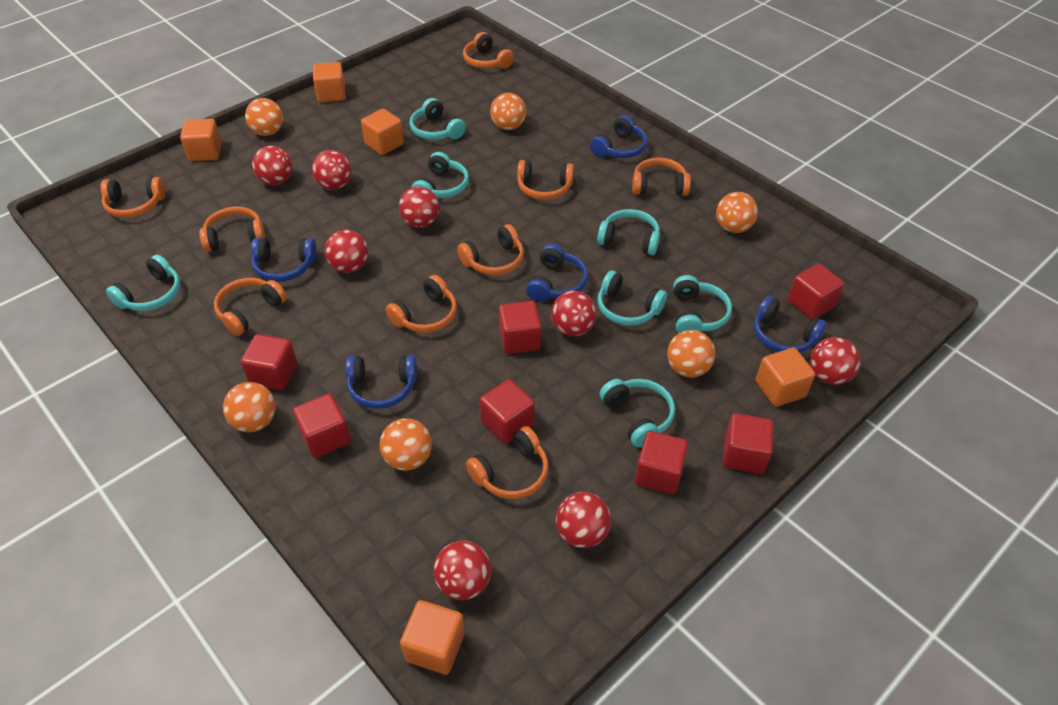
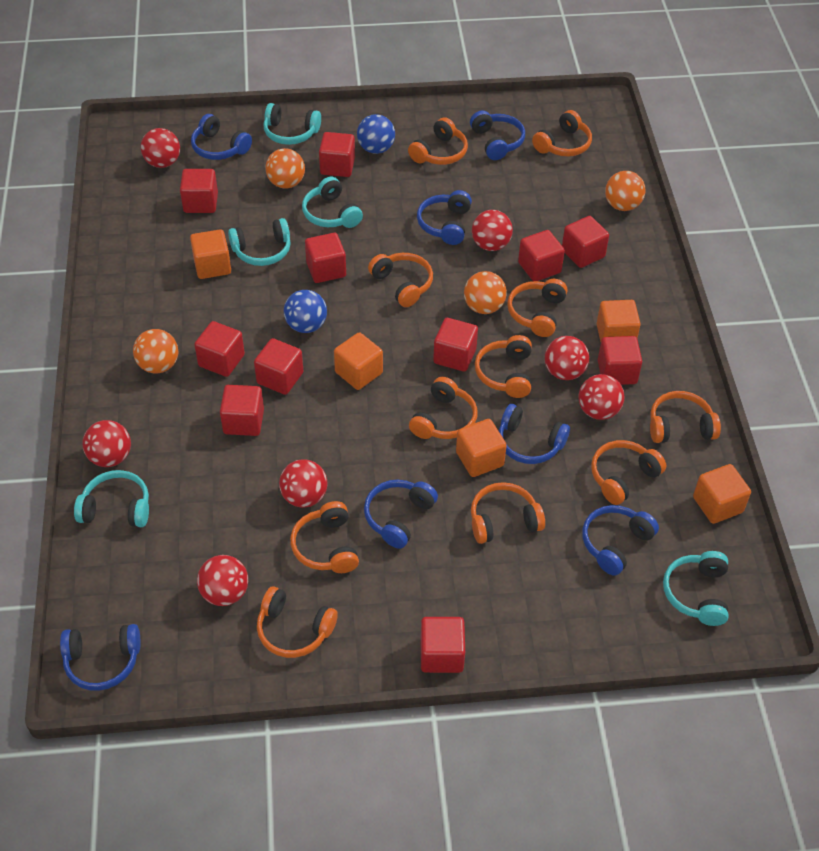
blue ball: none = 0 -> [284,290,327,333] [357,114,395,154] = 2
blue headphones: [251,238,317,282] [345,355,417,409] [526,244,588,302] [590,115,647,158] [754,296,827,353] = 5 -> [60,624,140,691] [191,114,252,160] [364,480,438,549] [417,190,472,245] [470,110,525,160] [499,404,570,464] [582,505,659,576] = 7
orange ball: [223,382,276,432] [245,98,283,136] [380,418,432,471] [490,93,526,130] [667,330,715,378] [716,192,758,233] = 6 -> [133,329,178,373] [266,148,305,189] [464,271,507,314] [605,171,646,211] = 4
orange headphones: [101,177,166,218] [199,206,265,252] [214,278,287,336] [385,275,457,333] [457,224,524,275] [463,32,514,69] [466,426,548,499] [517,160,574,200] [632,158,691,196] = 9 -> [257,586,338,658] [290,501,359,573] [368,253,433,307] [408,117,468,165] [409,377,478,439] [471,482,545,544] [475,335,532,398] [507,279,568,337] [532,110,592,157] [591,440,666,505] [650,391,721,443] = 11
red ball: [252,146,292,185] [312,150,352,190] [325,230,368,273] [399,186,440,228] [433,541,491,600] [551,291,597,336] [556,492,611,548] [810,337,861,385] = 8 -> [82,420,131,467] [141,128,180,168] [197,555,248,606] [279,459,328,508] [472,210,513,251] [545,336,589,380] [578,374,624,420] = 7
red cube: [241,334,297,390] [293,394,351,458] [480,379,535,444] [499,301,541,354] [635,431,688,494] [723,413,774,474] [788,264,844,320] = 7 -> [180,169,218,213] [194,321,245,377] [220,385,264,436] [254,338,303,395] [305,233,346,283] [319,132,355,177] [421,617,465,673] [433,318,478,372] [518,230,565,281] [562,216,609,268] [598,336,642,385] = 11
turquoise headphones: [106,255,180,311] [409,98,466,140] [411,152,469,198] [597,209,660,255] [597,271,667,326] [600,379,675,448] [673,275,732,333] = 7 -> [74,470,149,527] [228,218,291,266] [264,103,321,145] [302,177,363,228] [663,551,729,626] = 5

